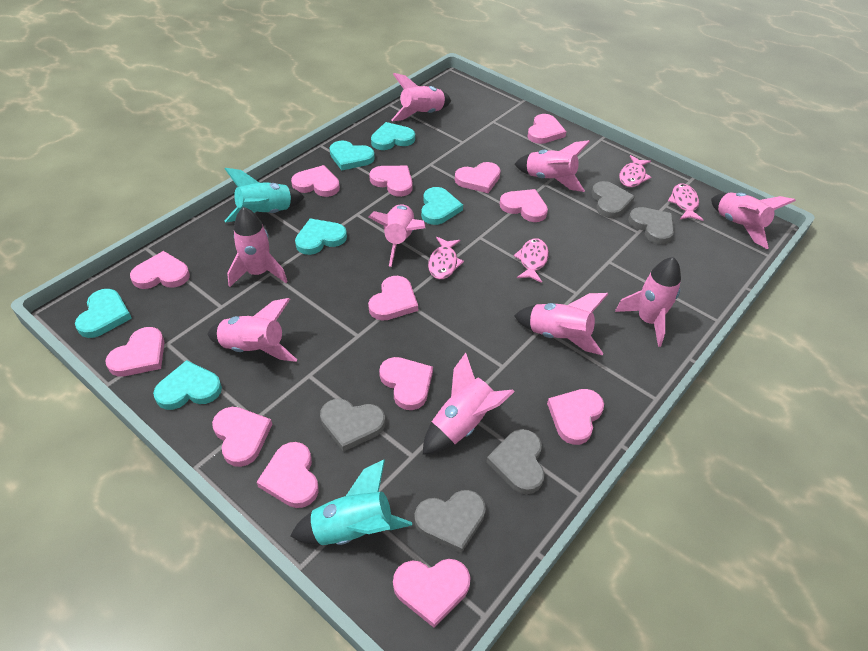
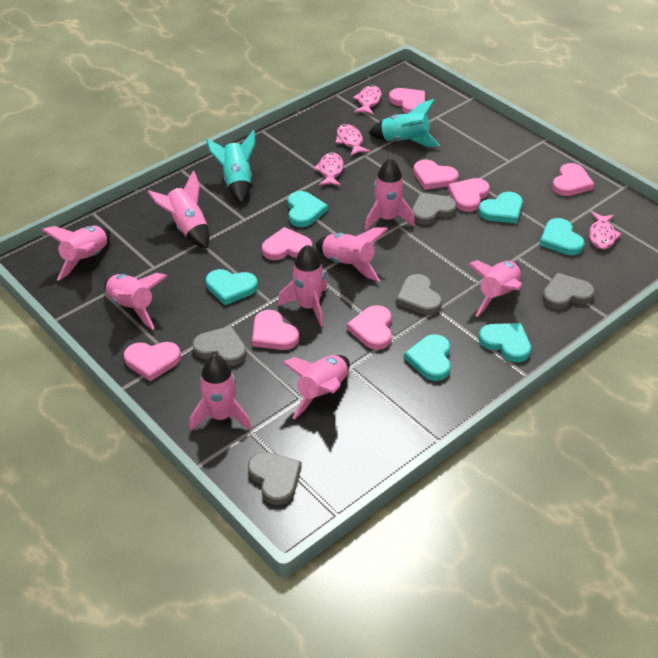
pink heart: [105,327,164,376] [130,251,190,289] [212,407,272,467] [257,442,319,508] [291,165,340,197] [368,276,418,321] [369,166,413,197] [379,357,433,410] [393,559,471,628] [455,162,501,193] [500,189,548,222] [528,114,566,144] [547,389,604,445] = 13 -> [124,342,181,381] [252,310,299,350] [262,227,312,260] [347,305,392,350] [389,88,425,114] [413,159,459,190] [448,178,490,212] [552,163,594,196] = 8

